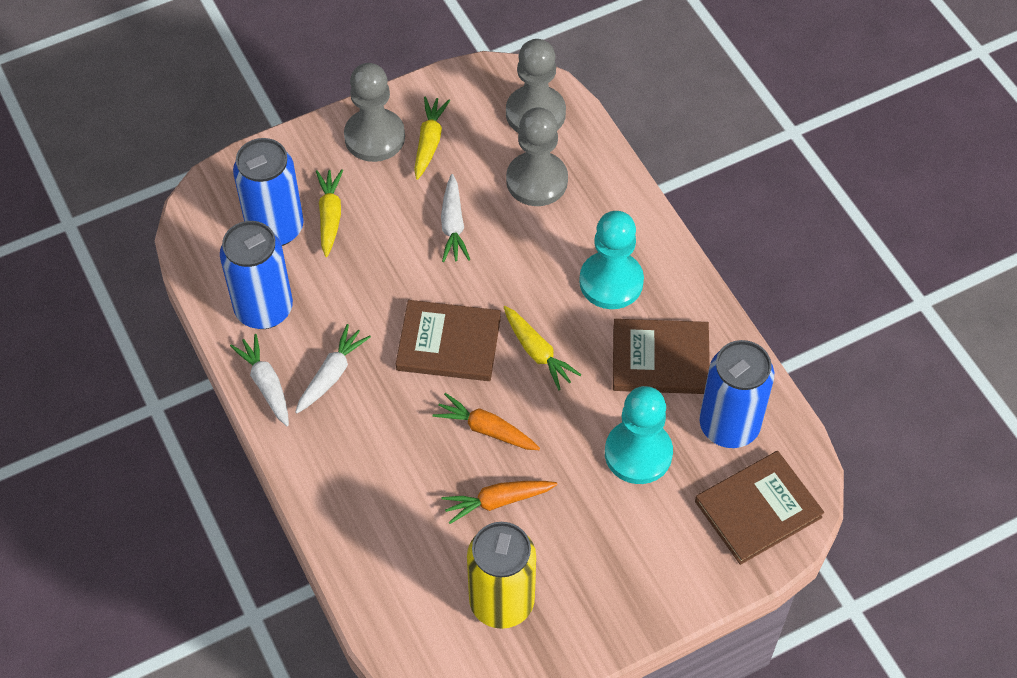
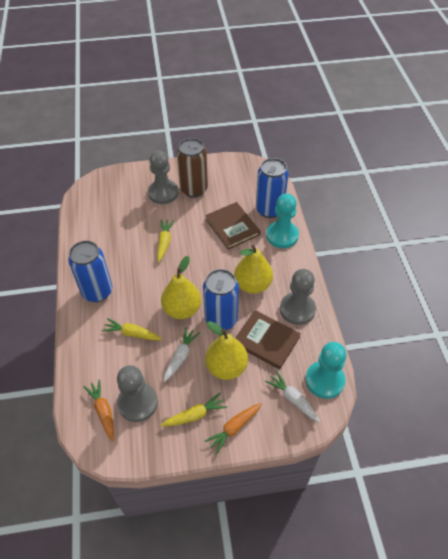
brown book: [396,300,501,381] [613,319,710,394] [695,451,824,565] = 3 -> [205,202,260,249] [235,310,301,370] = 2
brown can: none = 0 -> [177,138,208,198] = 1
white carrot: [230,334,289,426] [295,324,371,413] [441,174,470,262] = 3 -> [164,327,200,382] [265,371,320,423] = 2
yellow can: [467,522,536,629] = 1 -> none = 0
yellow pear: none = 0 -> [161,256,201,319] [205,321,248,380] [234,245,273,294] = 3

